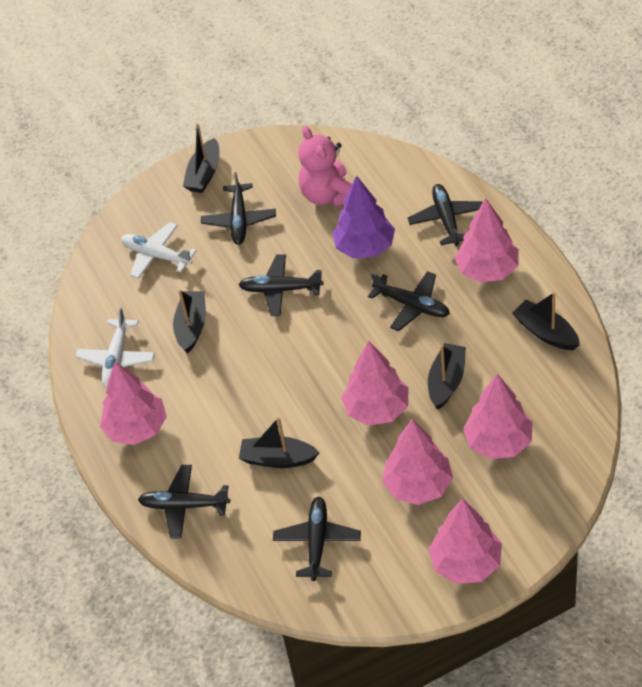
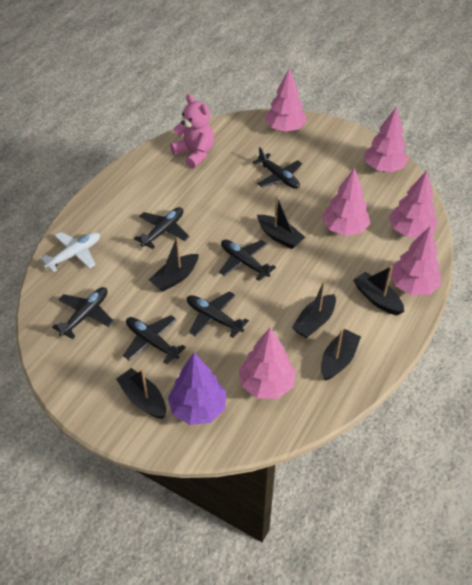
black boat: [173,290,206,353] [183,123,220,193] [239,417,320,468] [428,343,466,409] [512,292,580,350] = 5 -> [116,368,166,419] [149,237,199,292] [257,196,305,249] [292,281,336,338] [321,329,361,381] [353,266,404,315] = 6
white plane: [75,307,155,387] [121,222,197,279] = 2 -> [40,232,100,272] = 1

